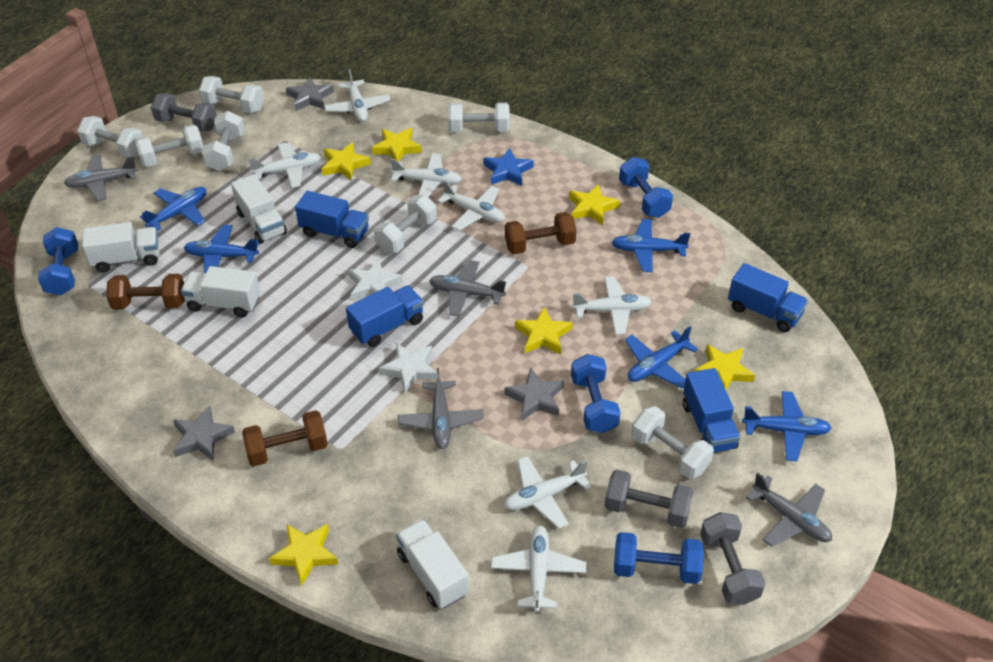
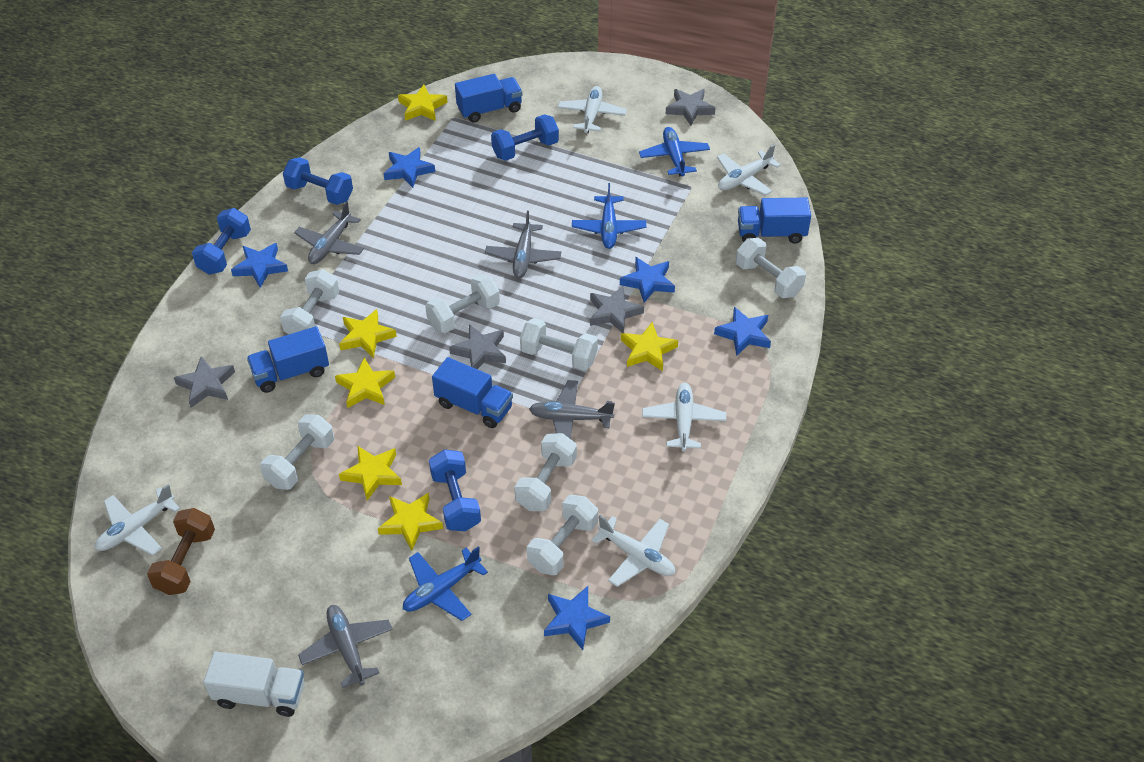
blue plane: [140,187,206,231] [184,225,259,273] [611,219,690,272] [625,326,698,389] [742,391,832,461] = 5 -> [403,547,488,621] [572,183,646,249] [639,127,710,177] = 3
blue star: [483,148,534,186] = 1 -> [231,243,288,288] [383,147,435,188] [544,586,610,650] [620,257,675,303] [714,307,771,356] = 5
brown dumbbell: [106,274,185,310] [242,410,328,466] [505,212,577,254] = 3 -> [147,508,215,595] = 1
grey dumbbell: [151,93,217,132] [605,470,694,528] [700,512,766,605] = 3 -> none = 0
grey star: [173,405,235,460] [286,77,334,111] [504,368,564,420] = 3 -> [174,356,235,408] [449,324,506,369] [590,286,644,333] [666,89,716,125] = 4
white plane: [248,143,321,188] [324,69,391,122] [390,153,462,197] [437,180,505,230] [491,525,586,612] [504,456,591,529] [572,276,652,335] = 7 -> [95,484,180,556] [558,86,627,133] [591,515,675,587] [642,383,726,452] [717,145,781,196] = 5
white star: [348,259,403,301] [379,343,437,393] = 2 -> none = 0
white truck: [82,222,160,272] [181,266,260,317] [231,174,287,244] [396,519,469,609] = 4 -> [203,652,305,717] = 1

